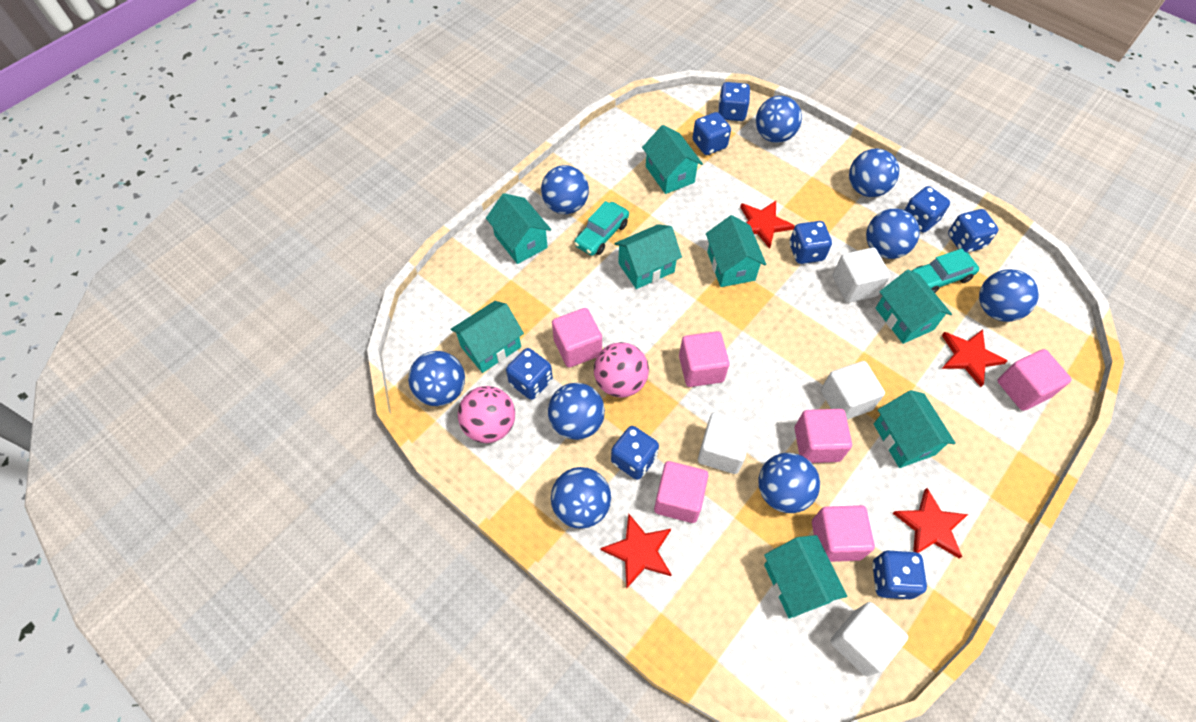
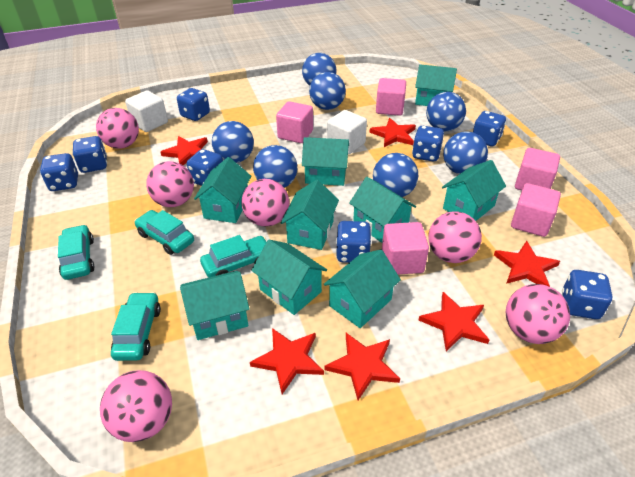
blue ball: [408,351,465,406] [541,165,589,214] [548,383,605,440] [551,467,611,529] [756,96,802,143] [759,453,820,513] [849,149,899,197] [866,209,920,259] [979,269,1039,322] = 9 -> [212,121,254,163] [253,145,297,188] [302,53,337,86] [309,72,346,110] [373,153,418,197] [426,92,466,132] [443,132,488,174] = 7
pink ball: [458,386,515,443] [594,342,649,397] = 2 -> [96,108,139,149] [100,370,172,442] [146,161,194,207] [241,179,289,227] [428,211,482,263] [506,284,570,344] = 6
pink cube: [552,308,602,367] [654,461,708,523] [679,331,730,387] [794,409,852,463] [812,505,875,562] [997,349,1072,411] = 6 -> [276,101,313,143] [376,78,406,116] [382,222,429,274] [511,183,561,237] [515,148,560,190] = 5
red star: [601,513,672,589] [740,201,795,249] [893,488,968,558] [942,329,1008,387] = 4 -> [161,136,208,165] [250,328,324,394] [325,333,400,400] [370,118,416,147] [418,292,489,351] [494,241,560,287] = 6
turquoise car: [574,201,629,256] [912,249,979,293] = 2 -> [58,225,94,280] [111,292,161,361] [134,210,194,255] [200,235,266,277] = 4
turquoise house: [450,301,524,373] [486,193,551,264] [614,224,682,289] [642,125,703,194] [706,215,767,287] [764,535,847,619] [874,390,956,468] [875,269,952,344] = 8 -> [180,271,249,340] [194,157,251,223] [251,240,327,315] [281,180,339,250] [302,137,349,186] [324,250,401,328] [349,177,416,243] [415,64,457,106] [442,160,506,221] = 9
white cube: [698,412,753,474] [821,361,885,420] [830,602,908,677] [833,248,890,303] = 4 -> [125,90,168,132] [327,110,367,154] = 2

